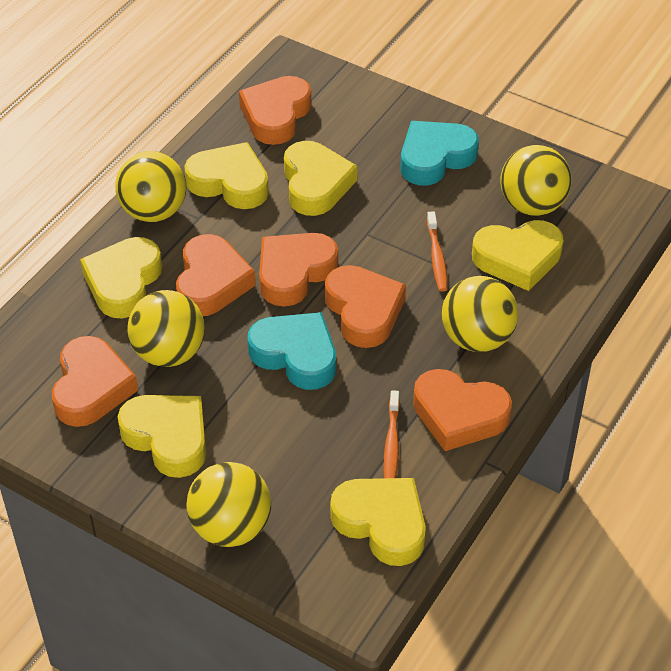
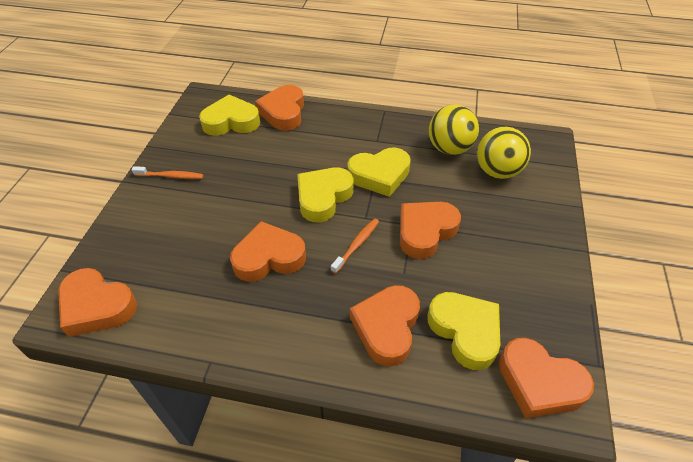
turquoise heart: [248,312,336,390] [400,121,479,185] = 2 -> none = 0
yellow ball: [115,151,187,222] [127,290,205,367] [186,462,271,547] [442,276,518,352] [500,145,572,216] = 5 -> [429,105,479,155] [477,127,531,179] = 2
yellow heart: [80,237,162,318] [118,395,206,478] [184,142,269,209] [284,141,357,216] [330,478,426,566] [472,220,563,291] = 6 -> [199,95,260,136] [297,167,354,222] [348,148,411,197] [427,292,500,370] = 4

